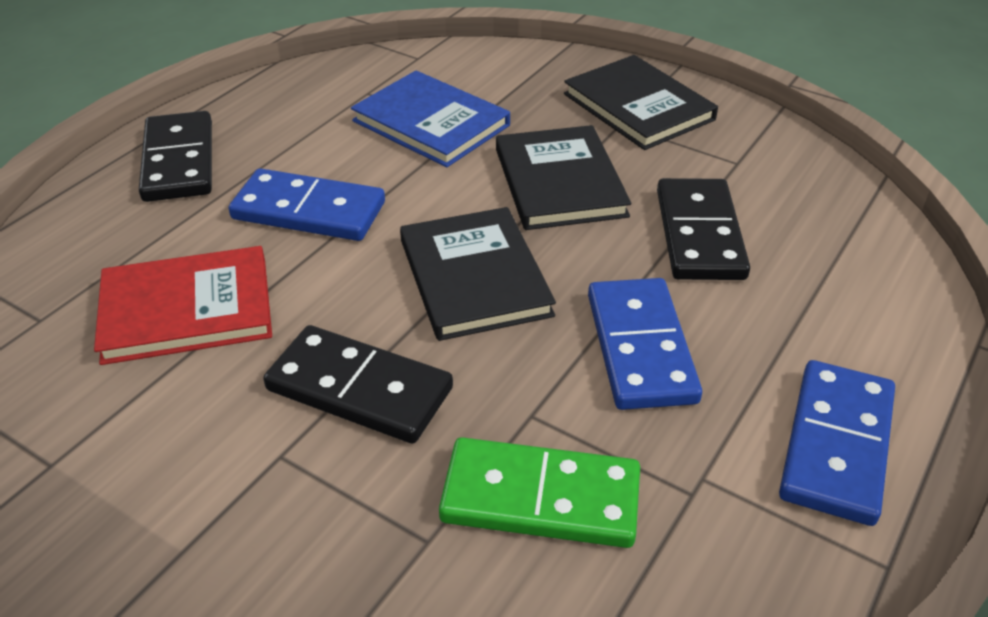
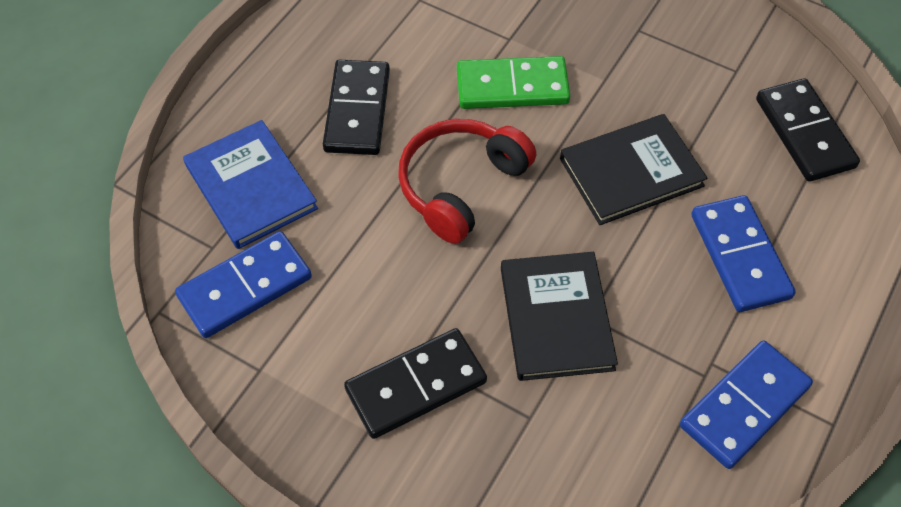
black book: [400,207,556,341] [496,125,631,230] [564,55,718,150] = 3 -> [501,252,618,381] [560,114,707,225] = 2
red book: [94,246,272,365] = 1 -> none = 0
red headphones: none = 0 -> [398,119,536,244] = 1

